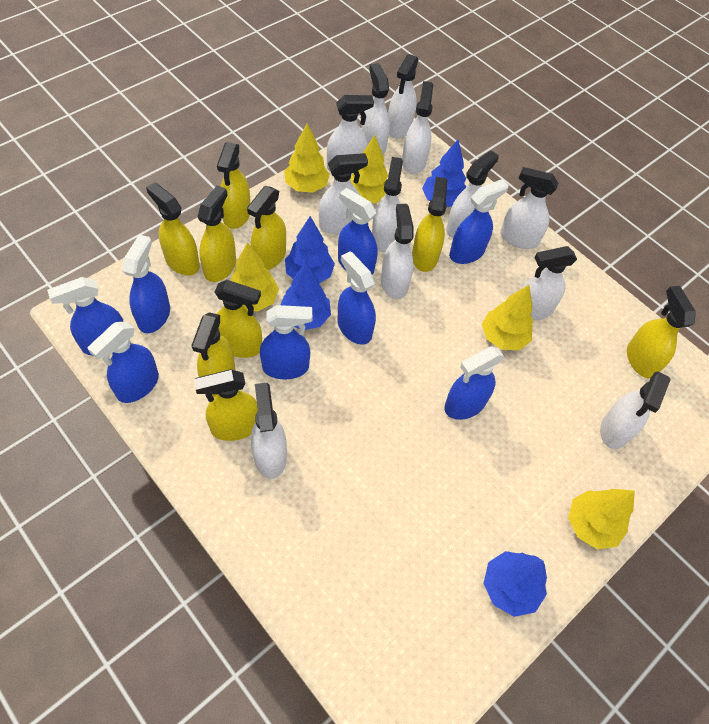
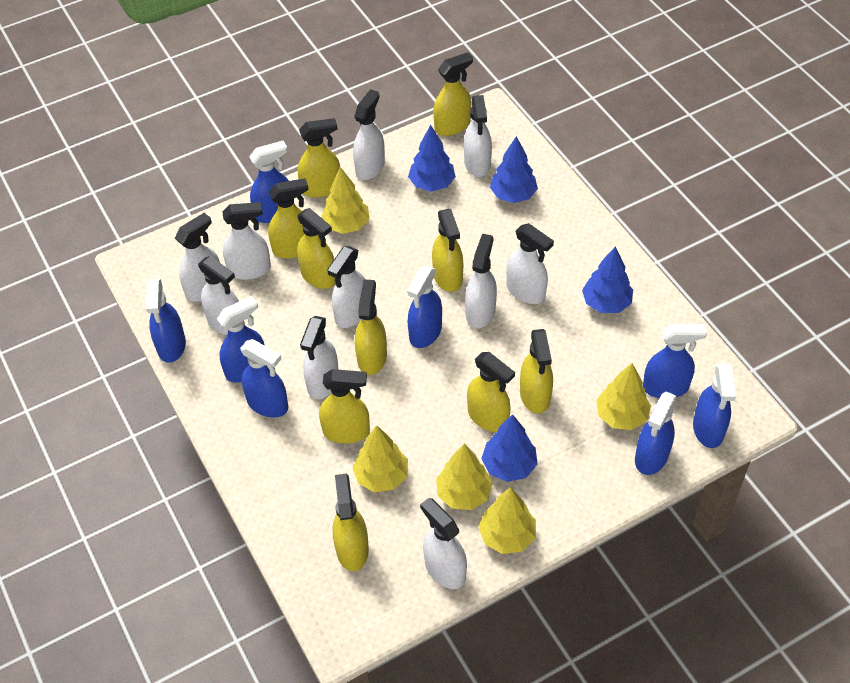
white spray bottle: [251,383,287,479] [319,153,368,234] [327,95,374,175] [361,63,390,154] [372,157,403,252] [381,204,413,299] [388,54,419,138] [402,81,433,174] [446,150,499,238] [500,167,558,249] [521,246,577,321] [600,371,671,449] = 12 -> [175,213,220,302] [198,256,239,335] [222,202,271,280] [300,316,338,399] [327,246,366,328] [353,89,385,180] [420,498,467,589] [464,95,492,177] [465,234,497,328] [506,223,554,304] = 10
yellow spray bottle: [146,182,200,276] [191,312,235,397] [194,369,258,441] [197,185,236,282] [215,280,262,358] [217,142,250,229] [247,186,286,270] [412,177,447,272] [627,286,696,379] = 9 -> [268,178,309,259] [297,208,336,289] [298,118,340,198] [319,369,370,444] [333,474,369,571] [355,279,387,375] [432,209,463,292] [433,52,473,136] [467,352,515,432] [520,329,553,413] = 10

